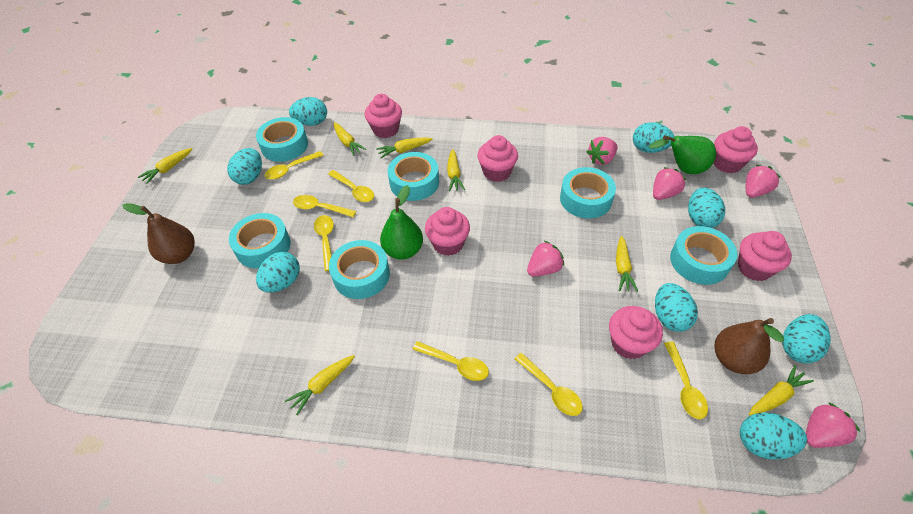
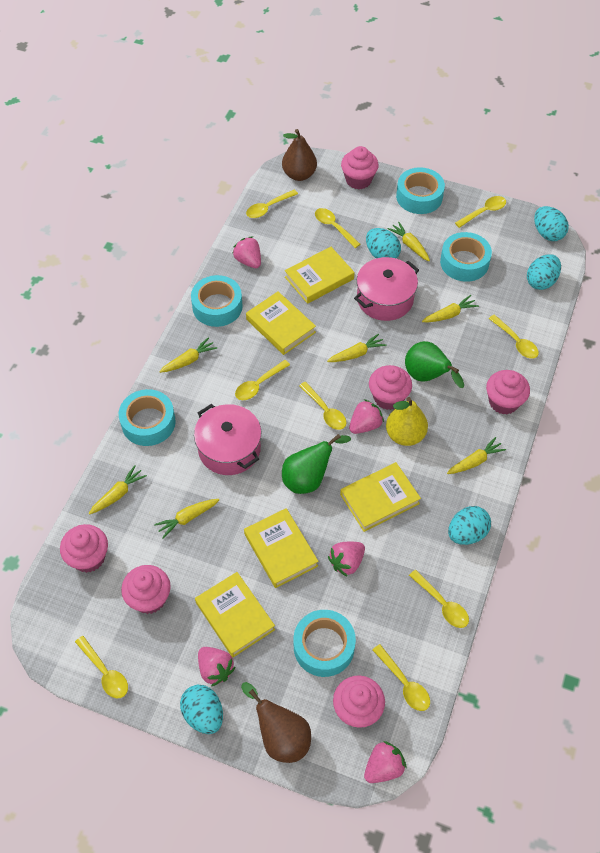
pink pot: none = 0 -> [194,404,262,475] [354,257,419,321] = 2
turquoise egg: [227,148,262,185] [256,252,300,293] [289,97,327,126] [633,122,675,153] [655,283,698,332] [688,188,725,228] [740,412,807,460] [782,314,831,364] = 8 -> [180,685,223,734] [366,228,401,259] [448,506,491,545] [527,254,561,290] [534,206,569,241] = 5
turquoise tape: [229,213,291,269] [256,117,308,162] [329,240,390,299] [388,152,439,201] [560,167,616,219] [670,226,737,285] = 6 -> [119,389,176,446] [191,275,243,327] [293,610,356,677] [396,167,445,214] [440,232,492,282] = 5
yellow book: none = 0 -> [195,572,275,657] [244,508,319,588] [246,292,316,355] [285,247,354,304] [340,462,421,532] = 5
yellow pear: none = 0 -> [386,397,428,446] = 1
yellow spoon: [264,151,324,180] [293,195,356,217] [314,215,334,271] [328,170,374,202] [413,341,489,381] [514,353,583,416] [664,342,708,419] = 7 -> [75,636,128,698] [235,360,290,400] [246,190,298,218] [299,382,346,430] [315,208,360,248] [373,644,430,711] [409,570,469,628] [455,196,506,228] [489,315,539,359] = 9

